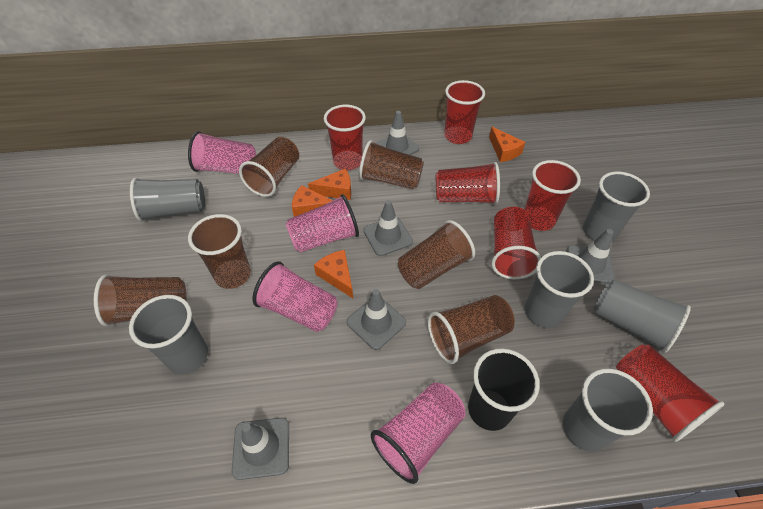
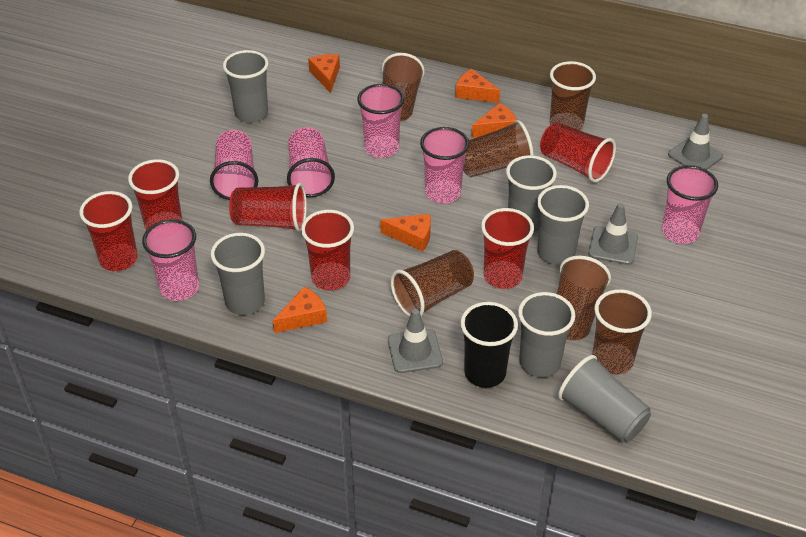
grey traffic cone: [232,418,289,480] [347,289,406,350] [363,200,413,256] [376,111,419,155] [567,229,615,283] = 5 -> [388,309,443,373] [588,203,638,265] [668,114,723,170] = 3
orange cheese: [292,185,333,217] [308,169,351,200] [314,250,353,298] [489,127,525,162] = 4 -> [273,286,327,333] [308,54,340,93] [380,214,431,251] [455,69,500,103] [471,103,517,138] = 5
pink cup: [188,131,256,174] [252,261,337,332] [285,194,359,252] [371,383,466,484] = 4 -> [142,219,199,301] [210,130,258,200] [287,127,335,197] [357,84,405,158] [420,127,469,204] [662,165,718,244] = 6

